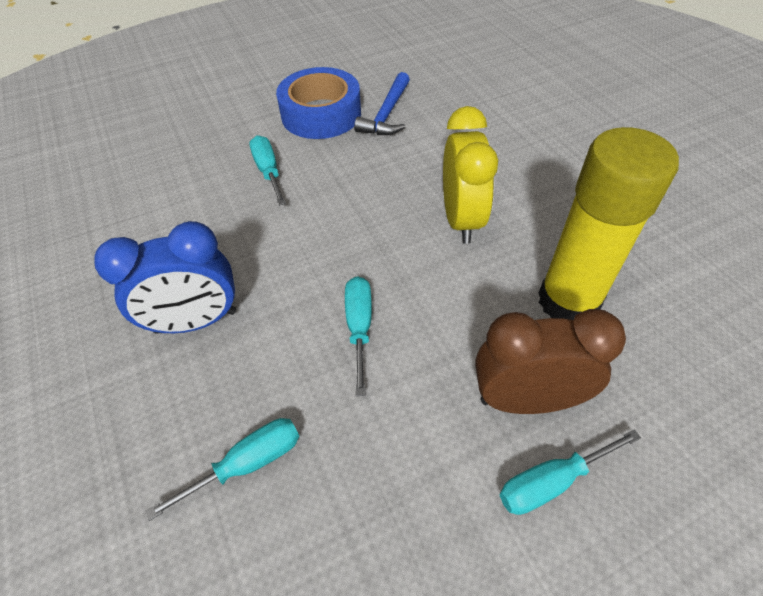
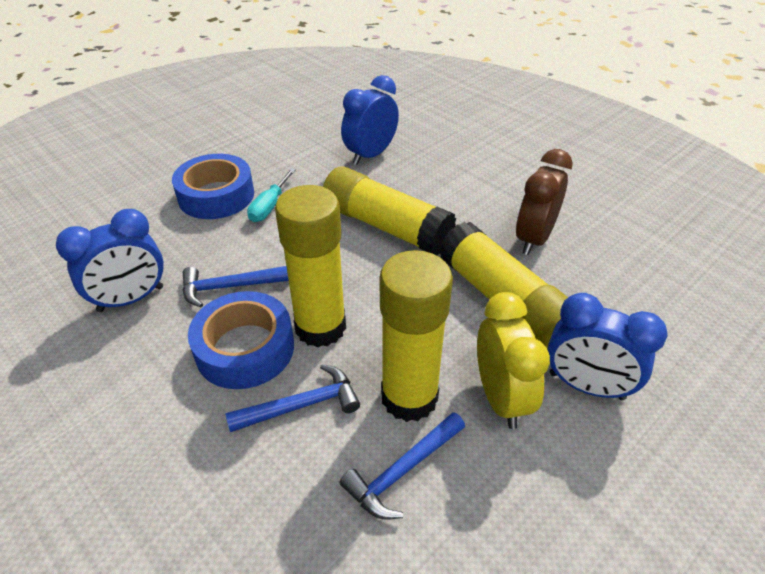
blue clock: [95,221,236,334] = 1 -> [56,209,164,312] [341,75,399,165] [547,293,667,400] = 3
blue hammer: [354,72,410,135] = 1 -> [183,266,289,307] [225,364,360,432] [339,412,465,520] = 3
blue tape: [276,67,361,139] = 1 -> [172,154,254,219] [188,291,294,389] = 2
turquoise screwdriver: [145,418,299,521] [249,135,286,206] [345,276,372,396] [500,429,641,515] = 4 -> [247,168,296,222] = 1
yellow glue stick: [538,127,679,320] = 1 -> [275,185,346,347] [323,167,456,256] [380,250,453,422] [439,222,568,349] = 4

